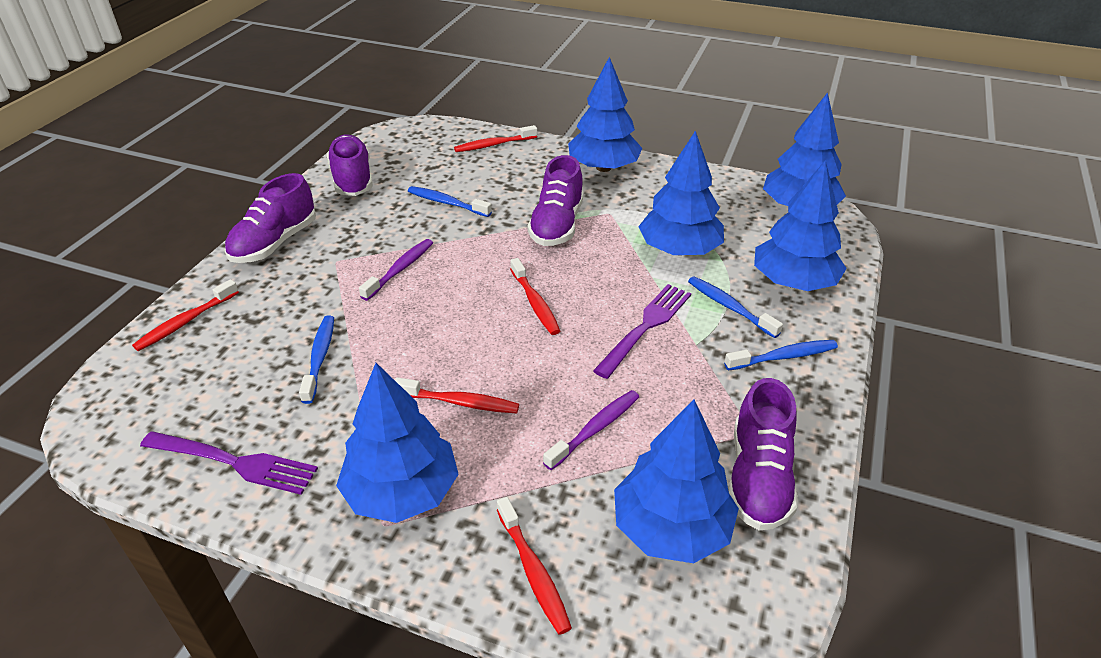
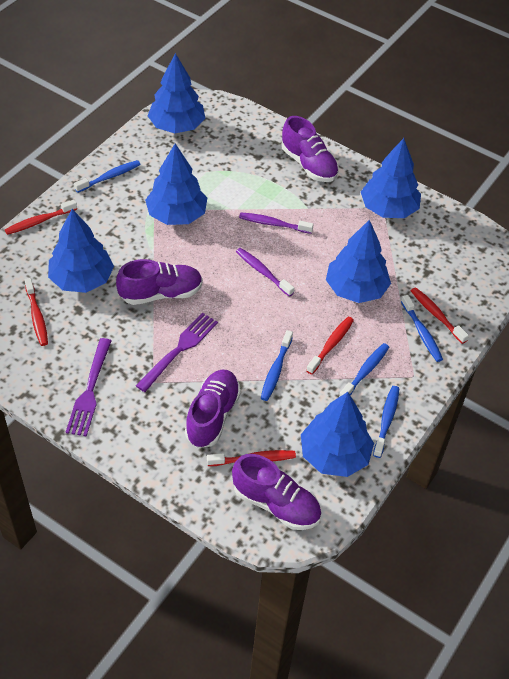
blue toothbrush: [299,315,334,404] [408,186,492,217] [688,276,783,338] [724,340,838,371] = 4 -> [74,160,141,193] [261,330,293,401] [339,343,389,397] [373,386,399,458] [401,295,443,362] = 5

